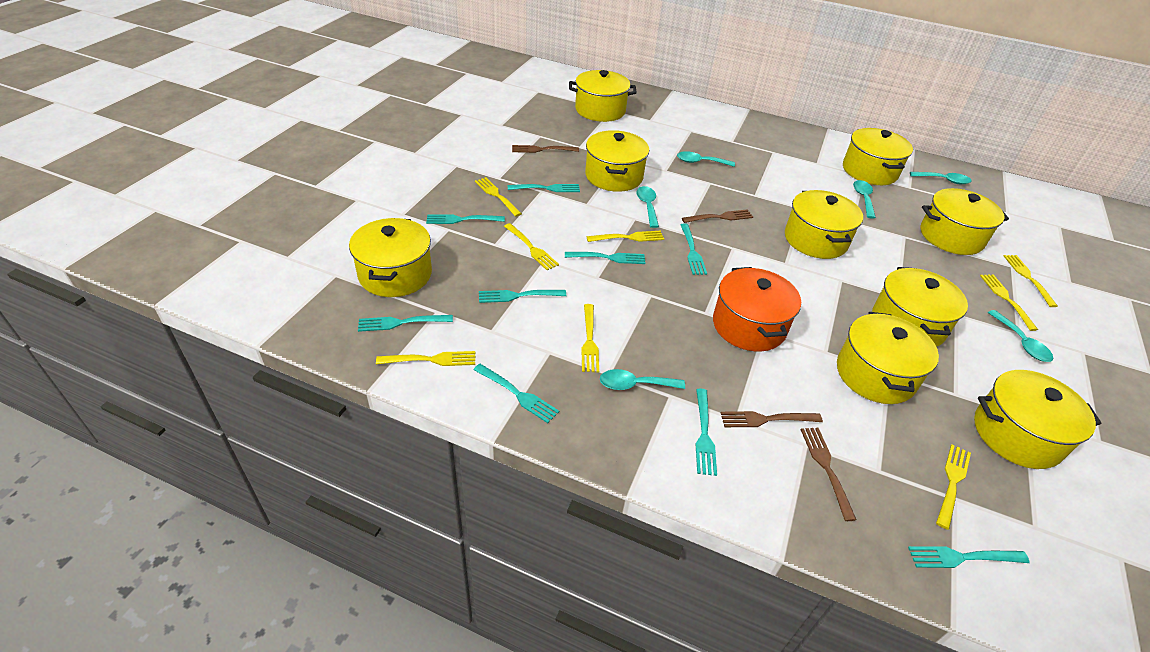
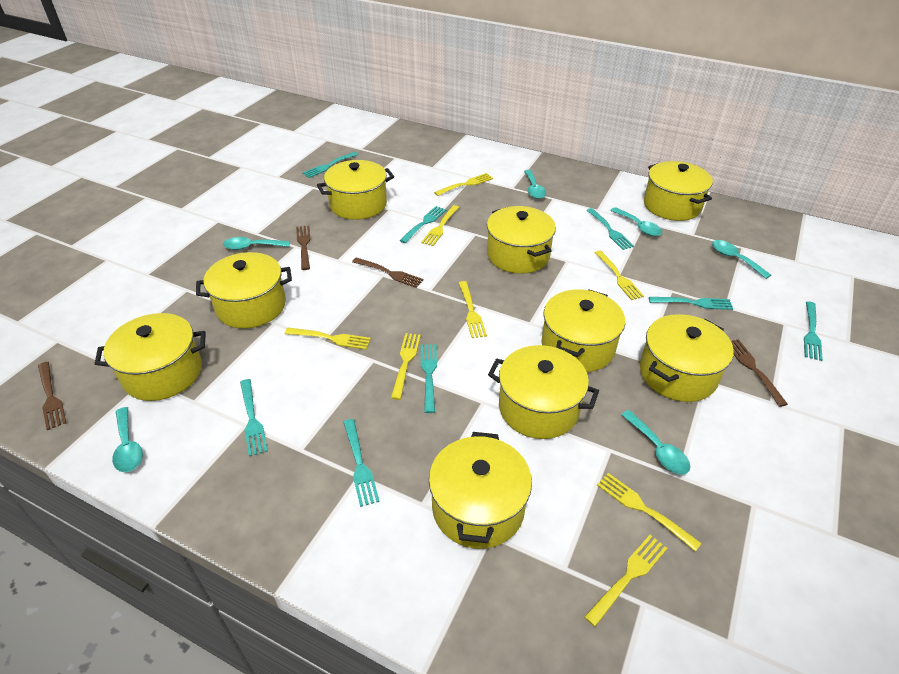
orange pot: [713,267,801,351] = 1 -> none = 0
turquoise fork: [358,315,453,332] [426,214,505,224] [473,364,559,423] [479,290,566,303] [508,184,580,192] [565,252,645,264] [680,223,707,275] [695,389,717,476] [908,546,1030,568] = 9 -> [240,379,268,456] [302,152,358,178] [344,419,380,507] [399,206,446,243] [421,344,437,413] [587,208,634,250] [649,297,733,310] [804,301,823,361] = 8

